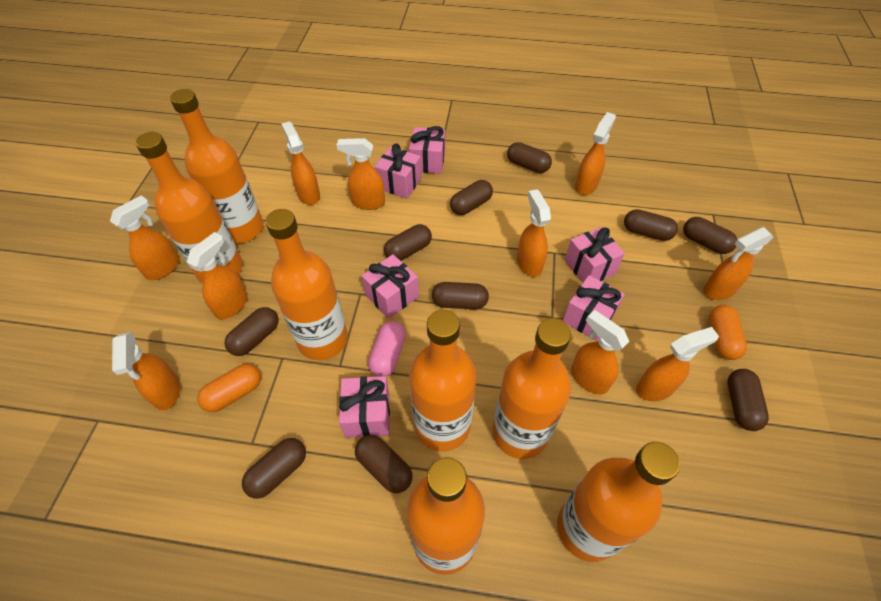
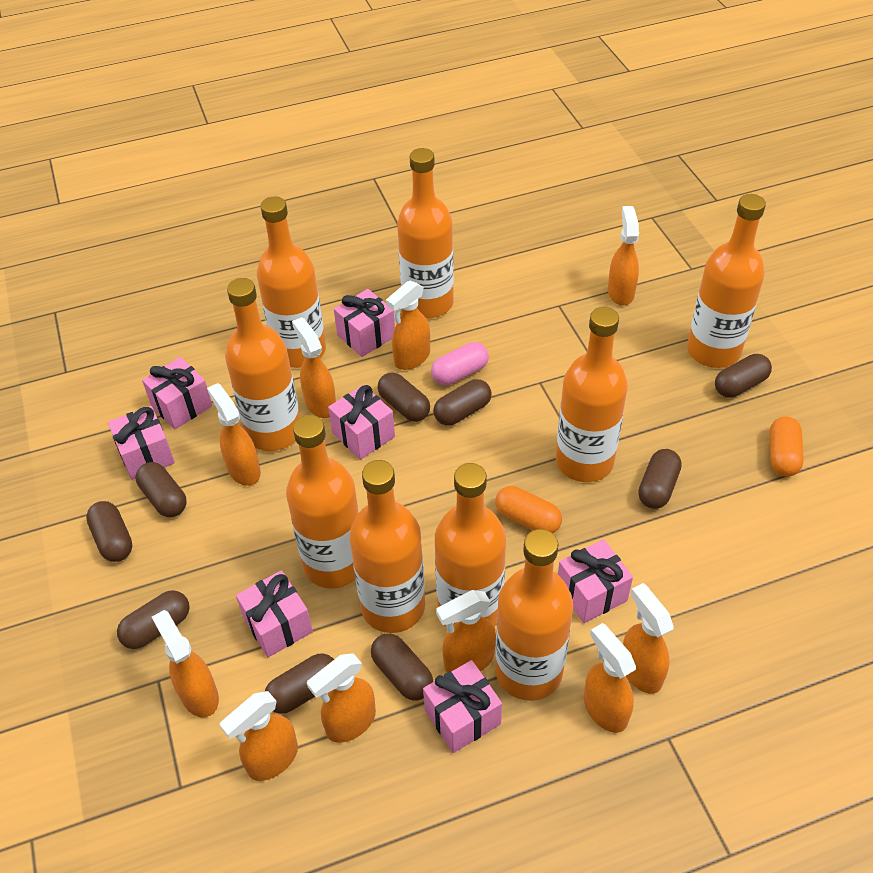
brown capsule: [225,307,279,356] [242,438,306,498] [355,435,412,493] [384,224,432,261] [432,282,489,309] [450,180,493,215] [507,142,552,173] [624,209,678,241] [683,217,737,254] [728,369,769,431] = 10 -> [86,501,133,562] [117,590,190,649] [136,462,187,517] [265,653,334,714] [371,633,433,700] [378,372,430,422] [433,379,492,425] [638,449,682,509] [715,354,772,398] = 9
orange bottle: [135,132,243,284] [170,89,264,243] [266,209,348,360] [407,457,485,575] [409,310,477,451] [492,318,571,459] [557,442,680,562] = 7 -> [225,278,300,451] [257,196,326,368] [286,415,359,588] [349,460,425,633] [397,148,454,319] [435,463,506,627] [495,529,573,701] [556,307,628,482] [687,194,766,368] = 9
pink gift: [339,376,390,438] [362,254,419,318] [375,144,421,199] [409,126,445,174] [563,275,625,341] [565,227,625,283] = 6 -> [108,406,175,480] [142,357,212,429] [236,570,313,657] [328,385,395,460] [334,289,395,357] [423,660,502,753] [558,539,633,623] = 7

